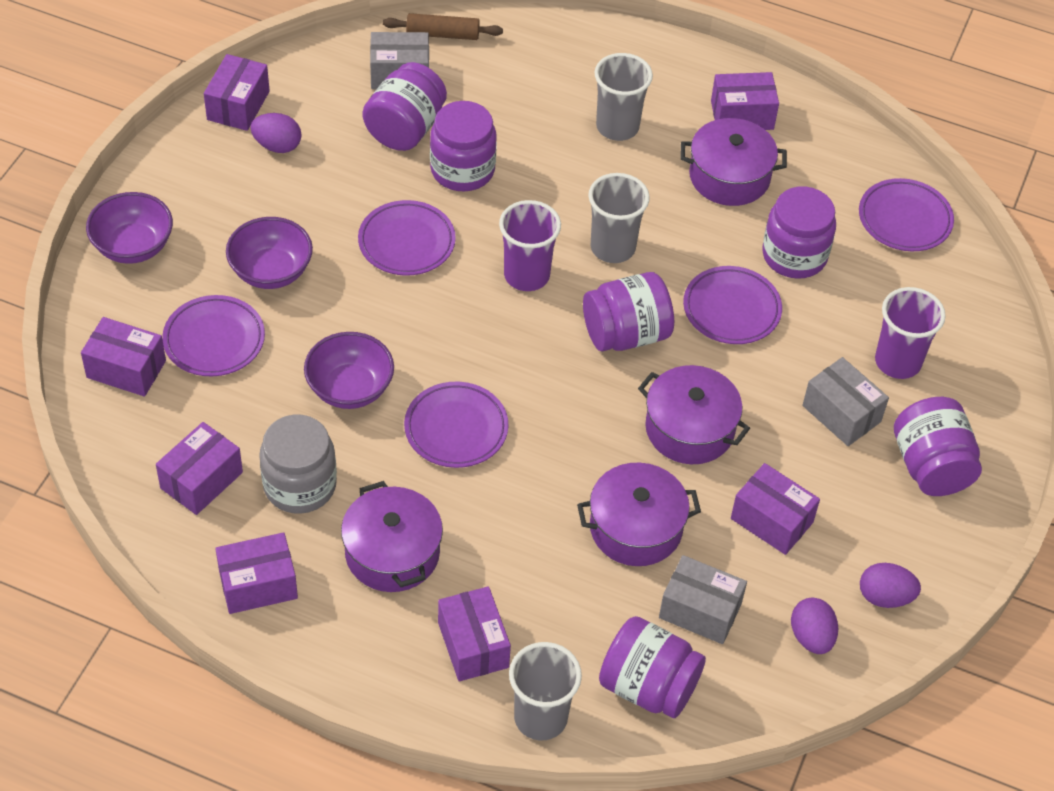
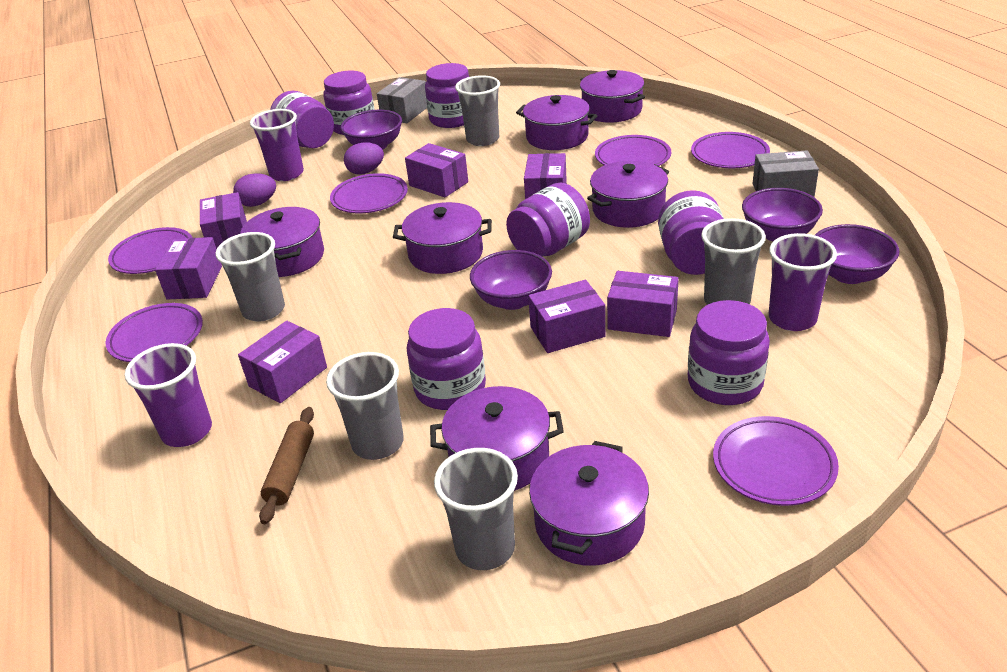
grey box: [370,32,429,89] [659,555,747,644] [802,357,889,446] = 3 -> [377,77,427,123] [752,150,819,197] = 2
grey cup: [509,642,582,740] [588,173,650,263] [594,53,653,141] = 3 -> [215,232,285,322] [326,352,404,460] [434,448,518,570] [455,75,500,146] [701,218,766,305] = 5
grey jar: [259,415,337,514] = 1 -> none = 0
purple bowl: [86,192,173,264] [226,217,313,289] [304,332,394,409] = 3 -> [341,110,402,150] [470,250,552,310] [742,188,823,241] [815,224,899,284] = 4
purple cup: [499,200,561,291] [875,287,946,379] = 2 -> [124,343,212,447] [250,109,304,181] [769,233,837,331] = 3
purple egg: [250,113,302,153] [791,598,838,654] [860,563,921,608] = 3 -> [233,173,276,207] [344,142,384,175] = 2
purple jar: [362,62,447,151] [430,101,497,191] [583,272,674,351] [599,616,706,718] [762,186,836,279] [894,397,982,496] = 6 -> [270,91,334,148] [323,71,375,135] [407,308,486,410] [425,63,469,128] [506,183,590,257] [658,190,724,275] [688,300,770,405] = 7
purple plate: [162,295,265,376] [358,200,456,276] [404,382,509,468] [683,266,782,344] [859,178,954,251] = 5 -> [106,303,203,362] [108,227,192,274] [330,173,408,213] [595,135,671,166] [691,132,770,168] [713,416,839,506] = 6
purple pot: [341,481,443,592] [577,463,701,566] [638,365,750,464] [680,118,787,206] = 4 -> [240,207,324,277] [393,202,492,274] [430,386,564,491] [516,95,597,150] [529,441,649,566] [580,70,645,123] [587,161,669,228] = 7

